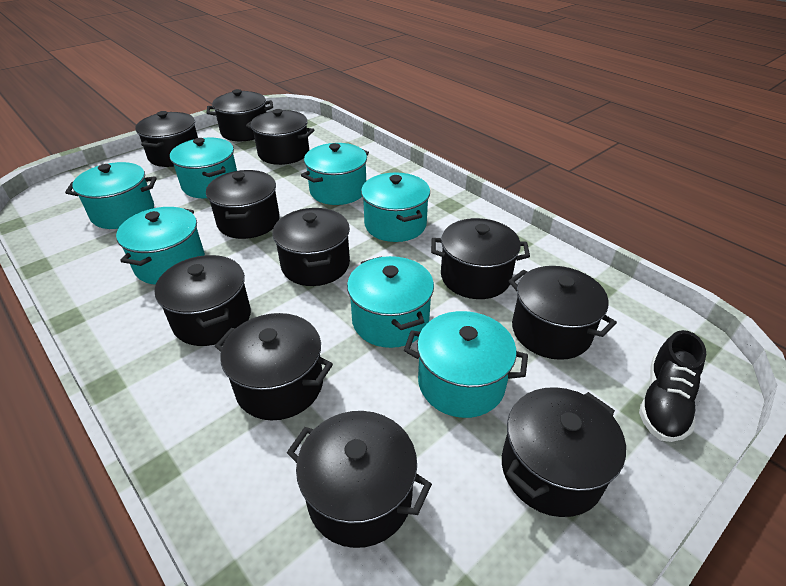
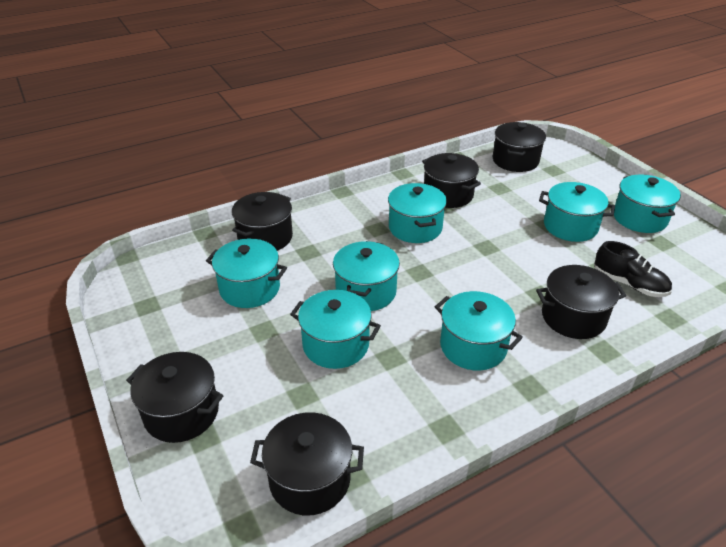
black pot: [135,111,198,167] [155,255,251,346] [206,170,280,239] [207,89,273,141] [215,313,333,420] [246,109,314,165] [273,208,350,286] [287,411,432,548] [431,218,530,299] [502,387,626,517] [509,266,617,360] = 11 -> [126,352,224,443] [232,192,293,251] [250,412,364,516] [422,153,481,208] [493,122,546,172] [536,265,626,339] = 6

